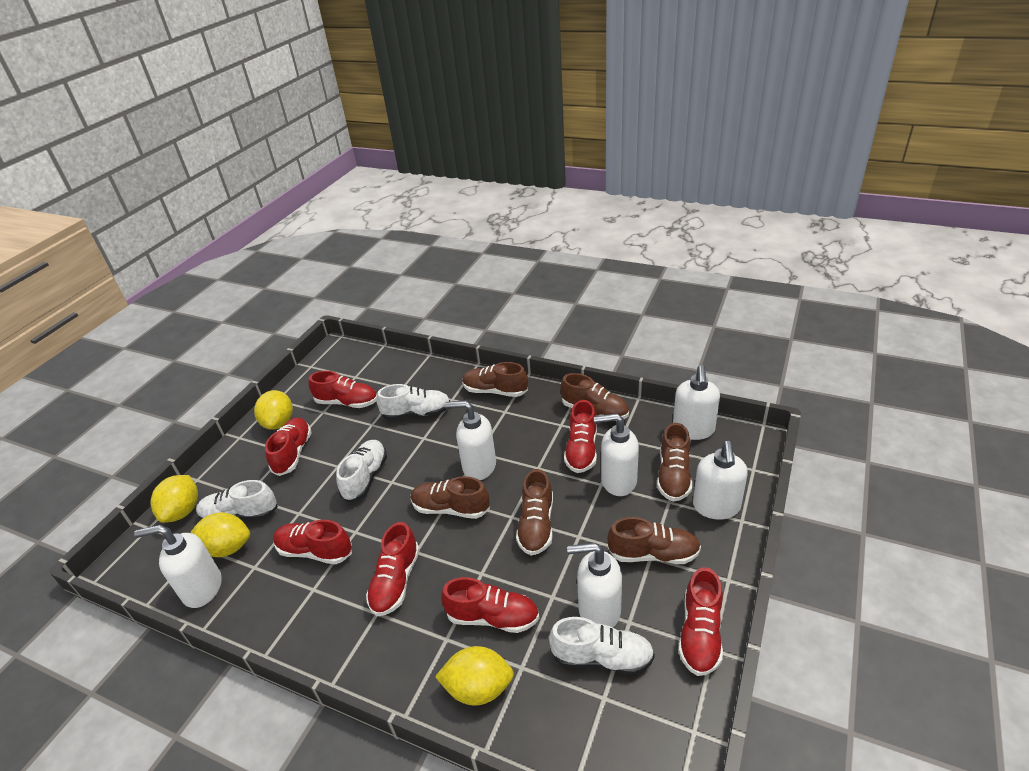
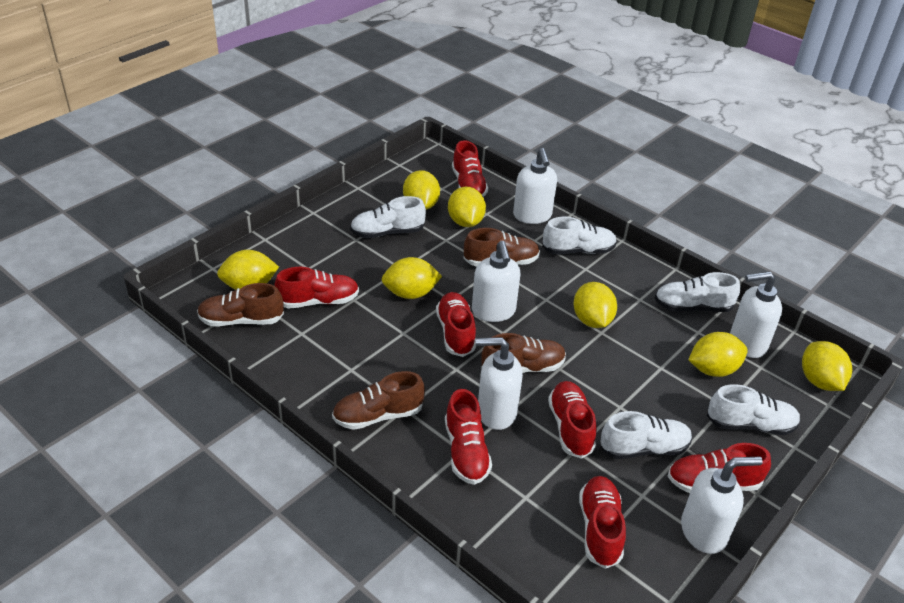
brown shoe: [411,476,490,519] [462,362,528,397] [516,469,553,555] [560,373,629,419] [607,517,701,564] [657,423,692,501] = 6 -> [197,283,284,327] [332,371,425,430] [463,228,540,266] [481,333,566,373] = 4
white shoe: [196,480,278,520] [336,440,387,502] [376,384,450,420] [549,617,655,675] = 4 -> [350,196,426,238] [542,217,617,254] [600,411,692,459] [655,272,740,312] [707,384,801,435] = 5
white soap dispenser: [134,525,222,608] [444,400,496,480] [567,543,622,627] [594,413,639,496] [673,365,720,440] [693,441,748,520] = 6 -> [472,241,521,322] [476,337,523,430] [513,148,557,224] [681,457,763,554] [730,271,782,358] = 5
yellow lemon: [151,475,198,523] [190,512,250,557] [254,390,293,430] [435,646,514,706] = 4 -> [217,250,279,290] [381,257,442,299] [403,170,440,210] [448,187,486,227] [574,282,617,328] [688,332,748,377] [802,341,852,391] = 7

